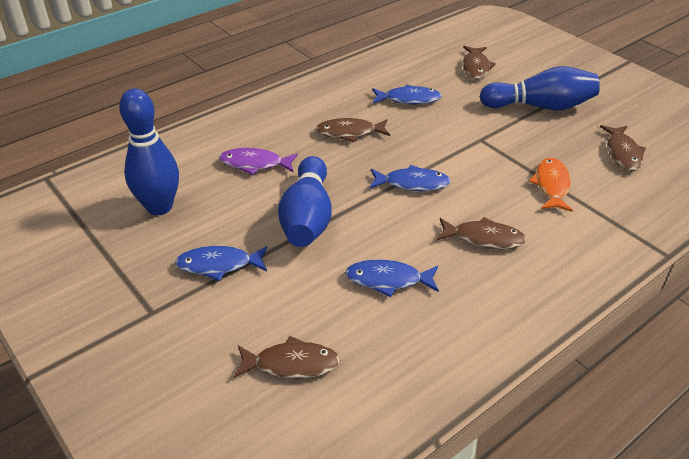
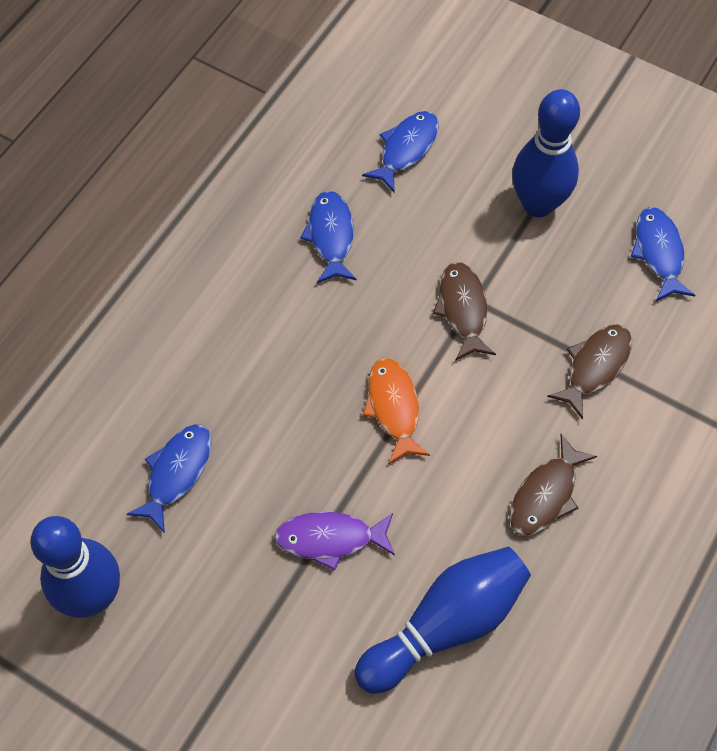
brown fish: [234,336,340,379] [315,118,390,142] [436,217,527,249] [463,46,496,80] [600,125,646,171] = 5 -> [433,262,496,361] [509,434,597,536] [547,324,632,420] = 3

